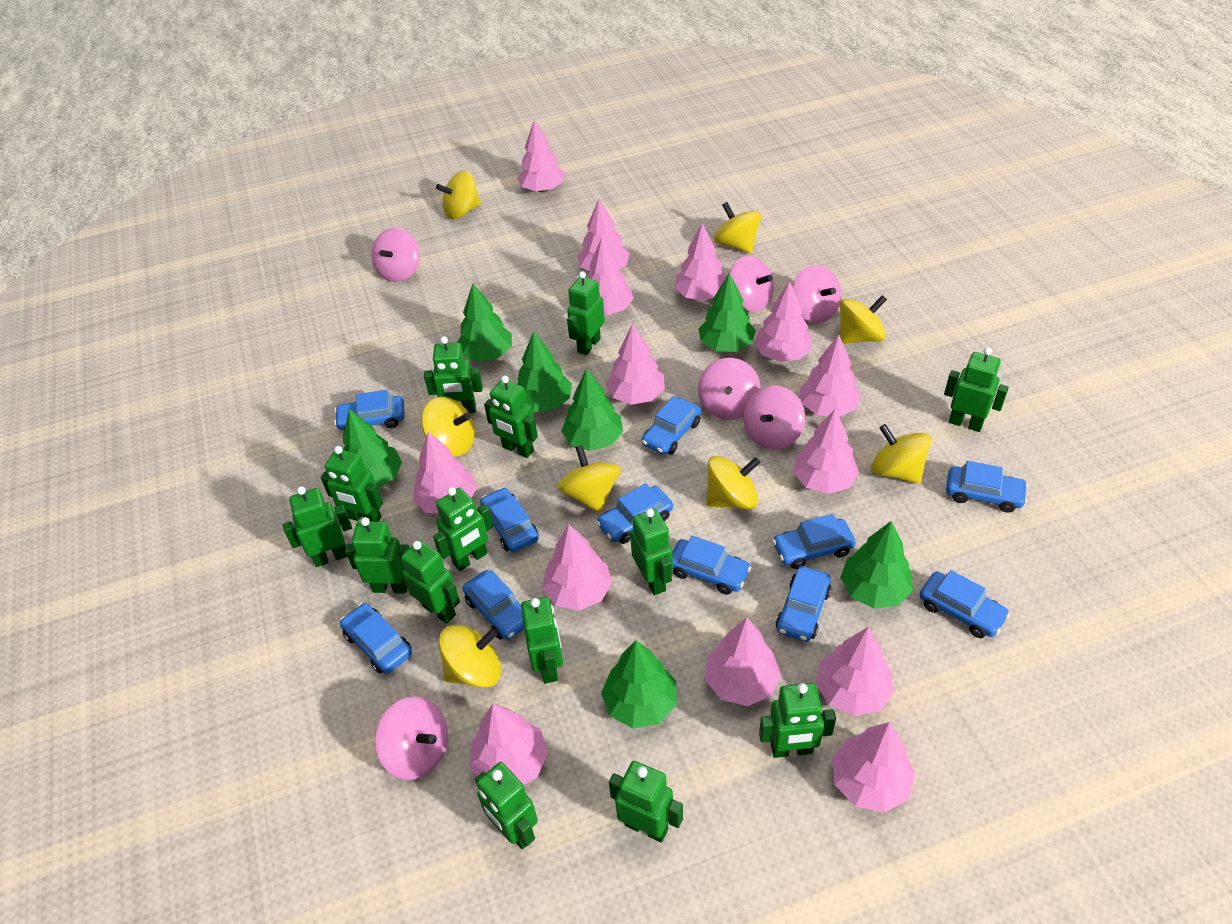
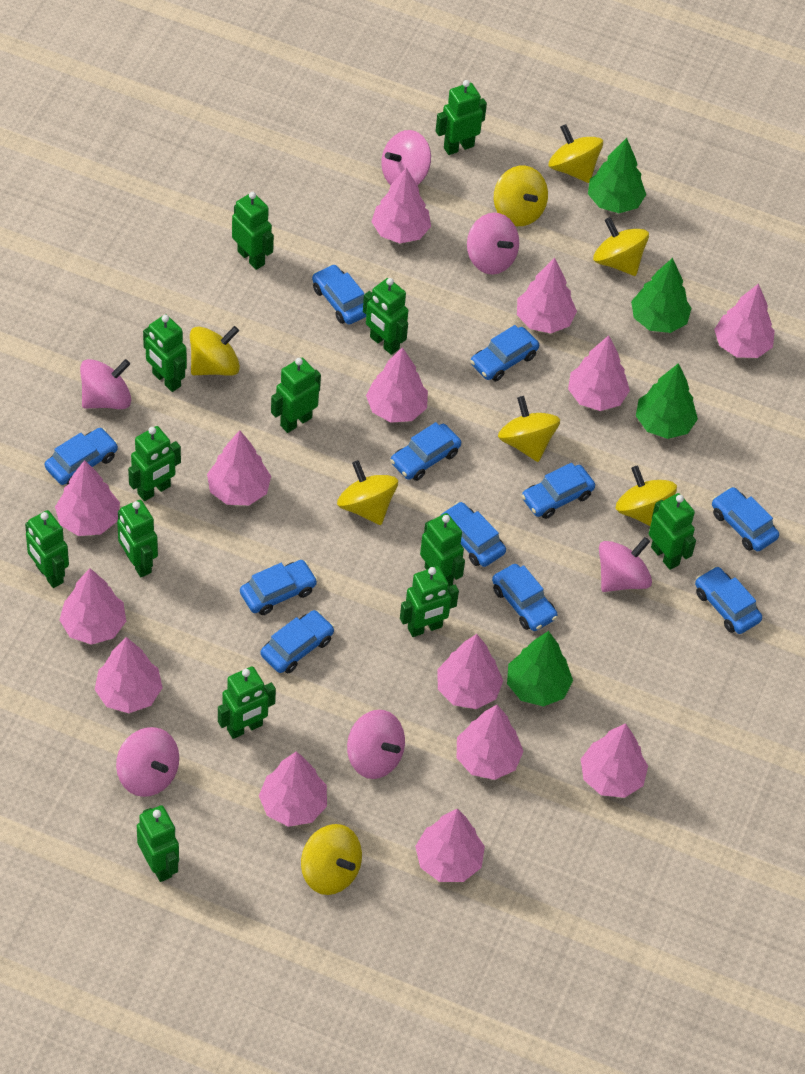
green robot: [283,486,352,567] [321,446,383,522] [345,517,410,593] [401,540,460,624] [424,336,483,413] [433,487,493,571] [475,762,538,849] [484,376,538,458] [521,597,563,684] [567,271,605,356] [609,761,683,843] [630,508,673,595] [759,683,836,758] [944,347,1009,432] = 14 -> [25,510,69,588] [117,500,158,577] [128,426,181,501] [137,805,179,882] [143,315,187,392] [218,666,276,739] [232,192,274,270] [271,358,321,433] [363,278,408,355] [400,566,459,637] [420,513,465,587] [436,80,487,155] [649,493,696,570] = 13
green tree: [343,409,402,488] [457,284,512,362] [517,331,572,412] [561,368,623,451] [601,640,677,728] [698,273,756,352] [840,521,913,608] = 7 -> [507,631,573,707] [588,138,646,213] [631,258,692,333] [636,363,698,439] = 4

